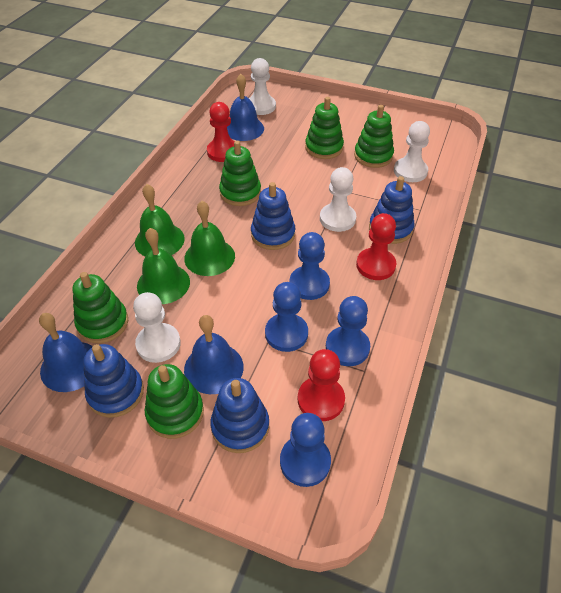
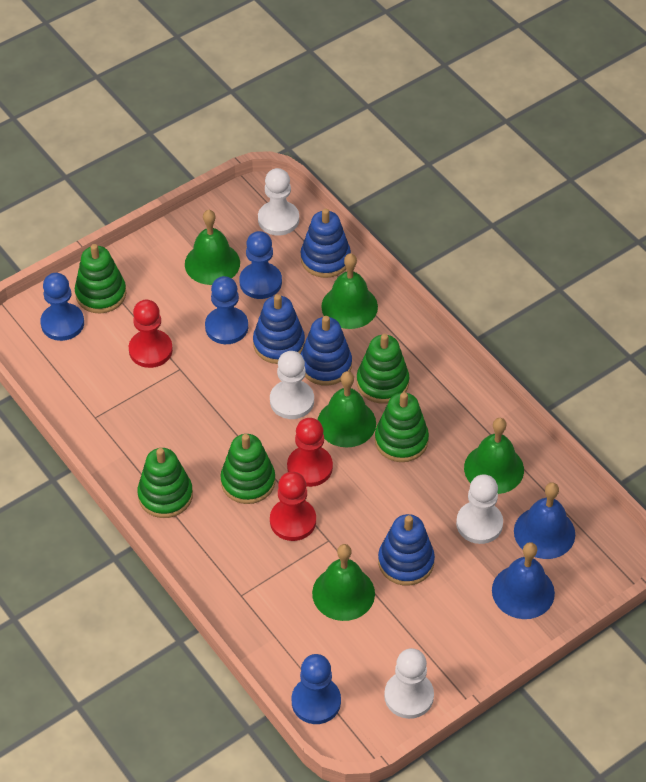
blue bell: [39,313,93,392] [184,315,244,394] [227,74,264,141] = 3 -> [492,542,555,619] [514,482,575,559] = 2
green bell: [135,184,185,257] [137,228,190,304] [184,201,235,276] = 3 -> [185,210,240,285] [312,544,375,621] [318,371,376,448] [321,253,378,329] [464,418,524,494] = 5

